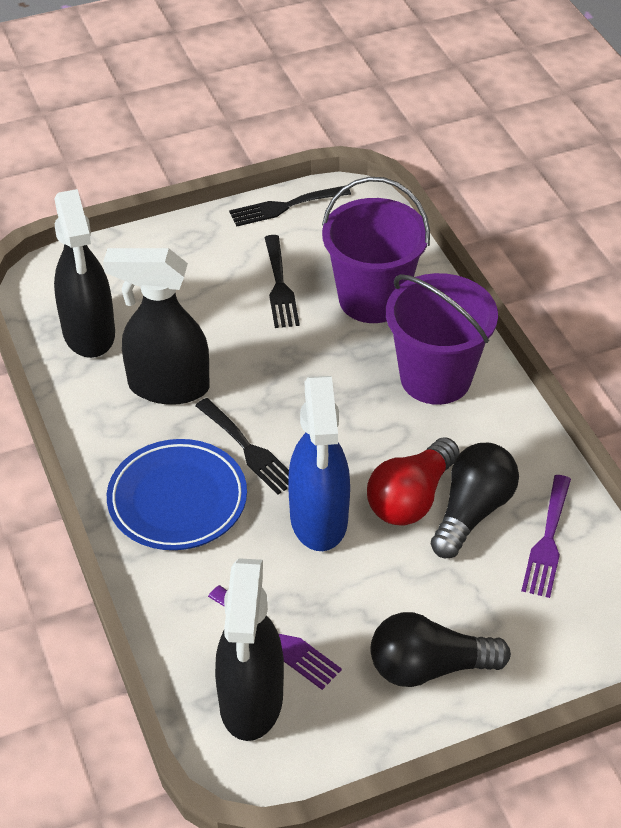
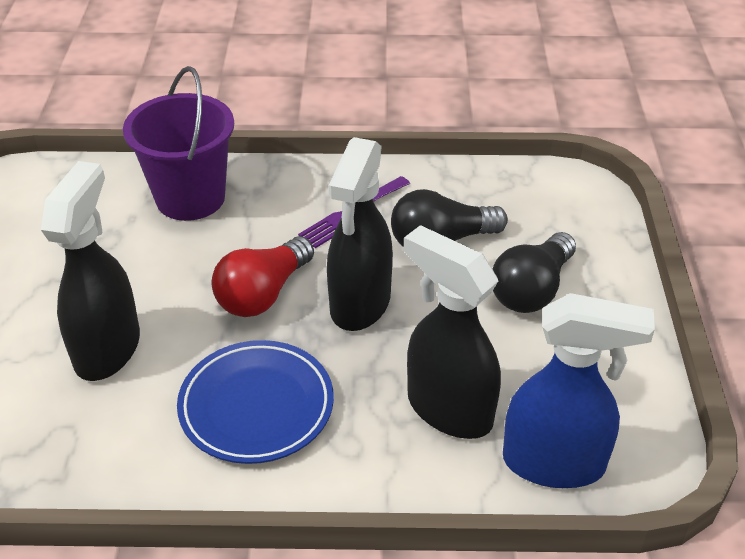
black fork: [195,398,289,495] [229,186,351,227] [264,235,300,328] = 3 -> none = 0
purple bucket: [322,177,430,323] [386,273,498,405] = 2 -> [123,66,234,221] = 1
purple fork: [208,585,342,690] [521,475,571,598] = 2 -> [298,176,410,248] = 1

